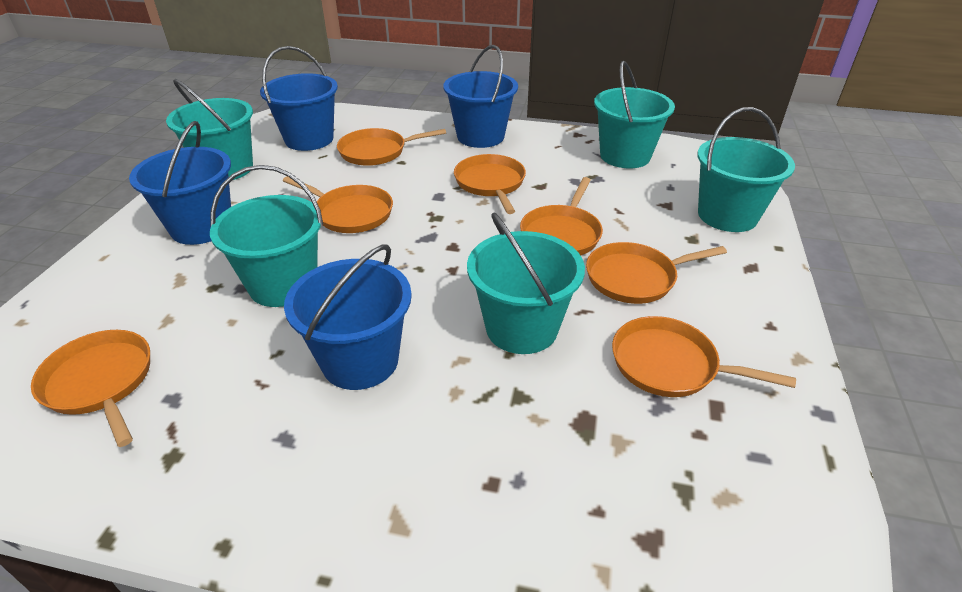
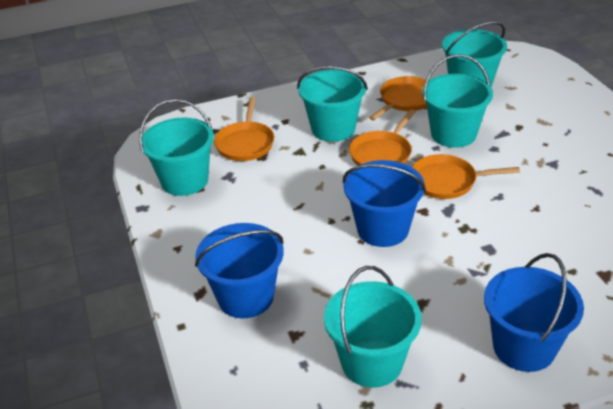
blue bucket: [129,121,231,245] [260,46,338,151] [284,244,412,390] [443,45,518,148] = 4 -> [195,223,284,318] [343,160,426,247] [484,253,584,372] = 3
orange pan: [31,330,150,447] [283,176,393,233] [337,128,446,166] [454,154,526,214] [520,177,603,256] [586,242,727,304] [612,316,796,397] = 7 -> [214,97,274,161] [349,109,415,166] [369,76,427,120] [412,154,520,199] = 4

